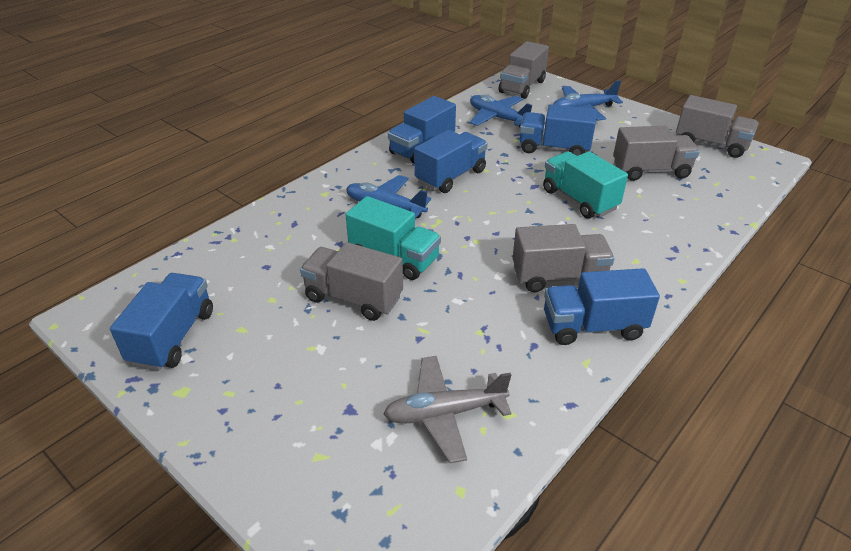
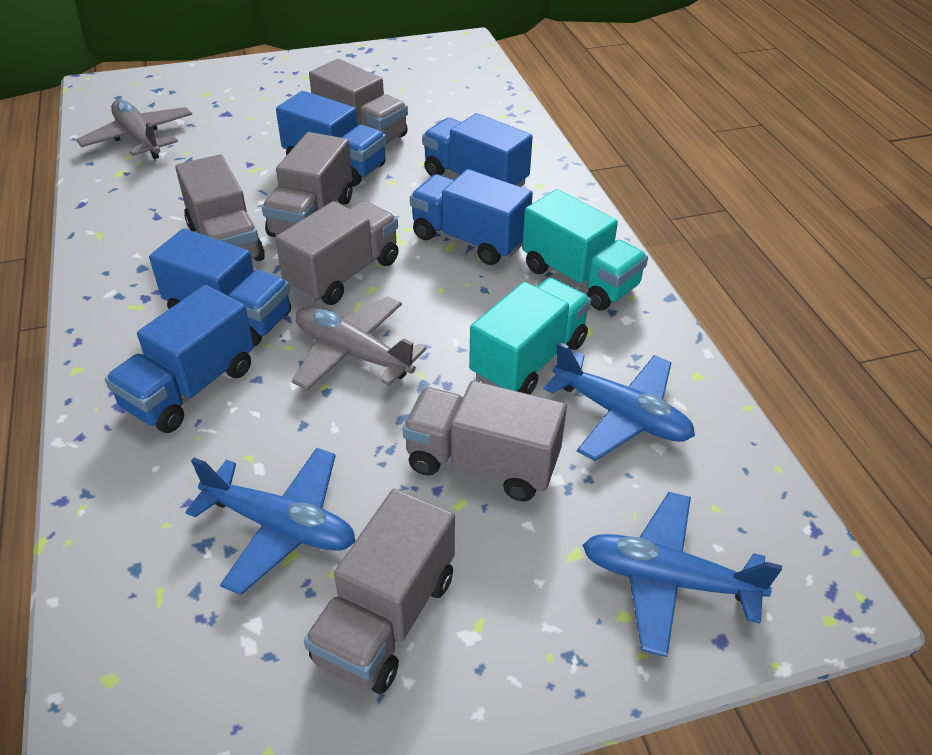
grey plane: [384,356,511,463] = 1 -> [76,99,192,159] [292,296,426,390] = 2
grey truck: [300,242,403,321] [499,41,549,99] [513,224,614,292] [613,126,700,181] [676,95,759,158] = 5 -> [175,154,265,261] [262,132,352,237] [275,201,398,305] [304,489,455,694] [309,59,408,144] [403,381,567,501] = 6

